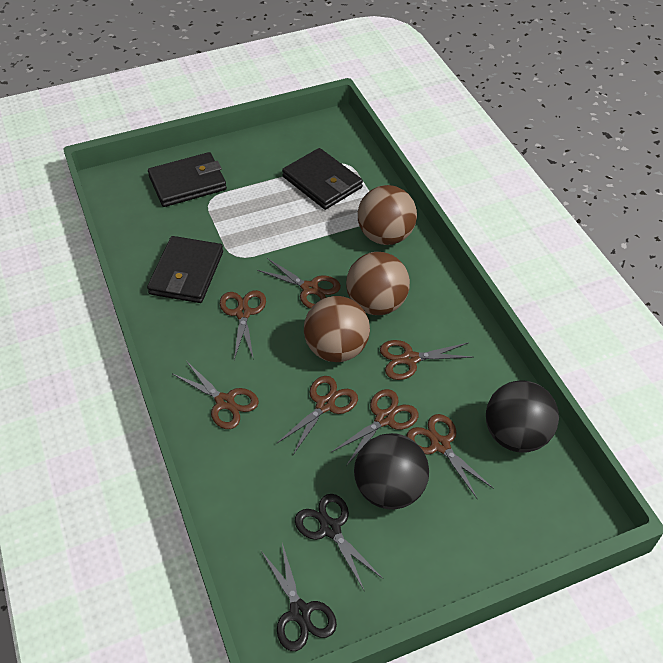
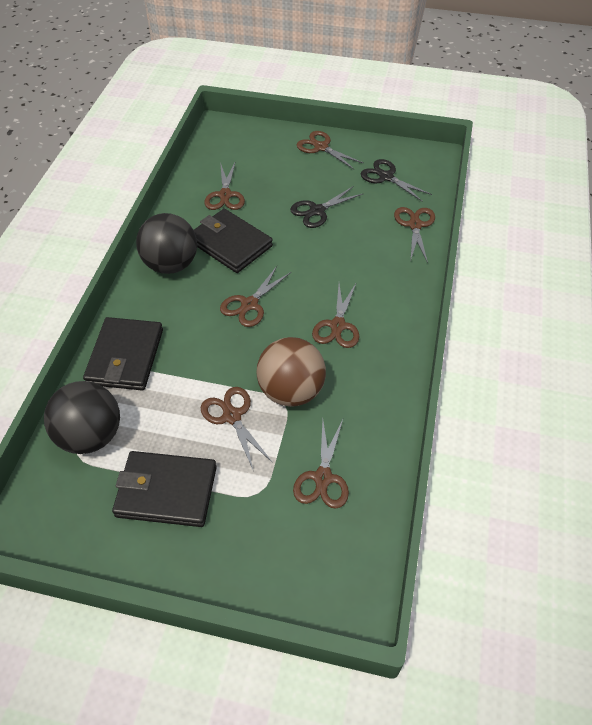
brown ball: [304,296,370,362] [346,252,410,315] [358,185,417,245] = 3 -> [256,337,326,407] = 1

